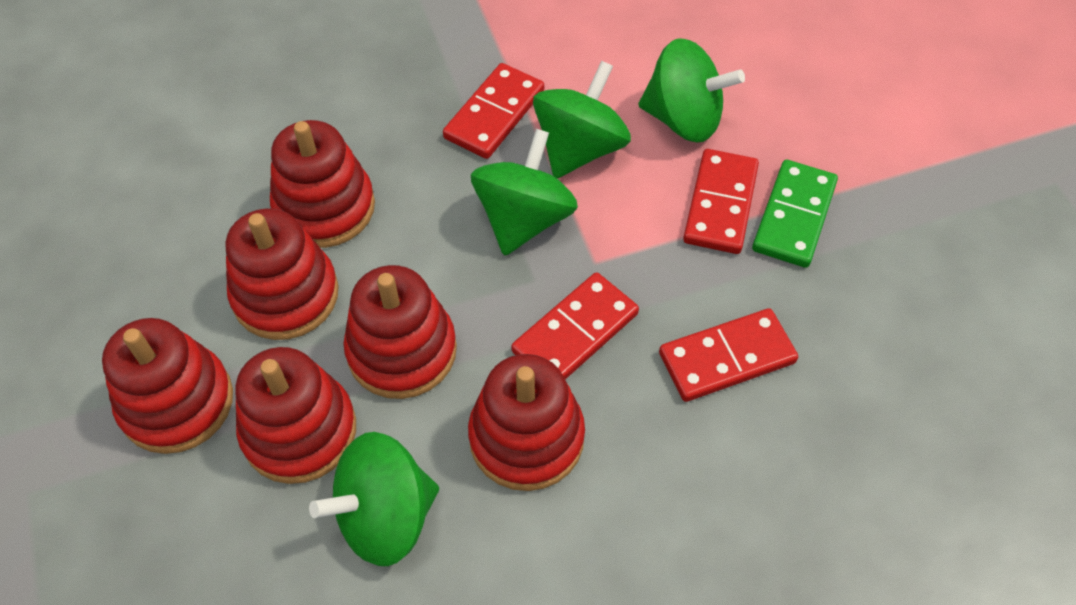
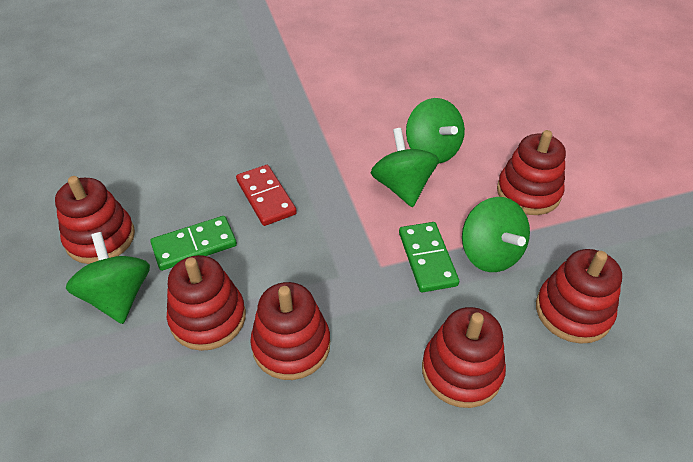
green domino: [752,160,838,268] = 1 -> [150,216,237,271] [399,222,459,292] = 2
red domino: [443,63,544,159] [511,272,639,379] [659,308,798,402] [683,149,759,254] = 4 -> [236,165,297,226] = 1

